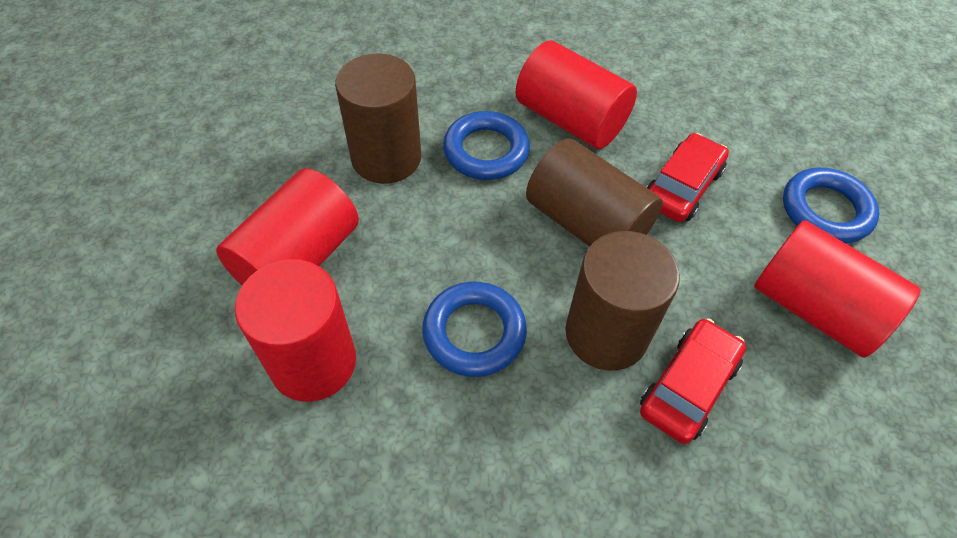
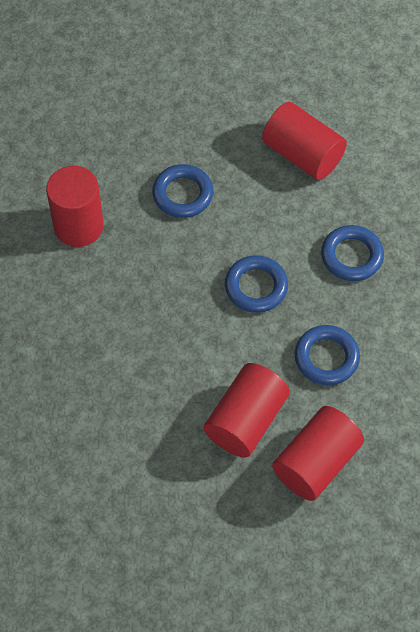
blue ring: [422,282,527,377] [443,111,530,180] [783,168,879,243] = 3 -> [152,164,214,218] [225,255,288,313] [295,325,360,385] [321,225,384,281] = 4
brown cylinder: [335,53,421,184] [526,138,663,247] [565,231,680,371] = 3 -> none = 0
red car: [640,318,746,444] [646,133,729,222] = 2 -> none = 0

